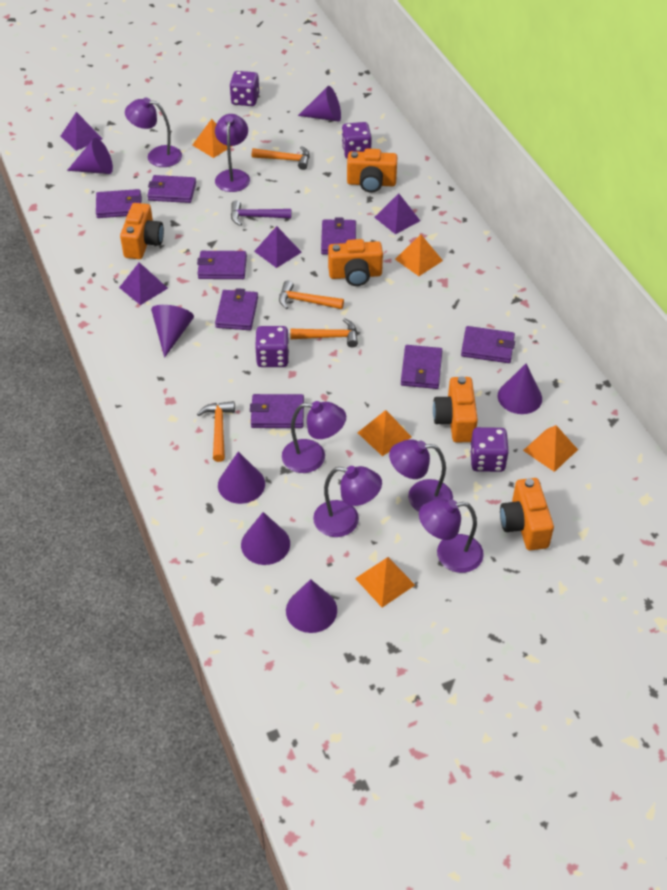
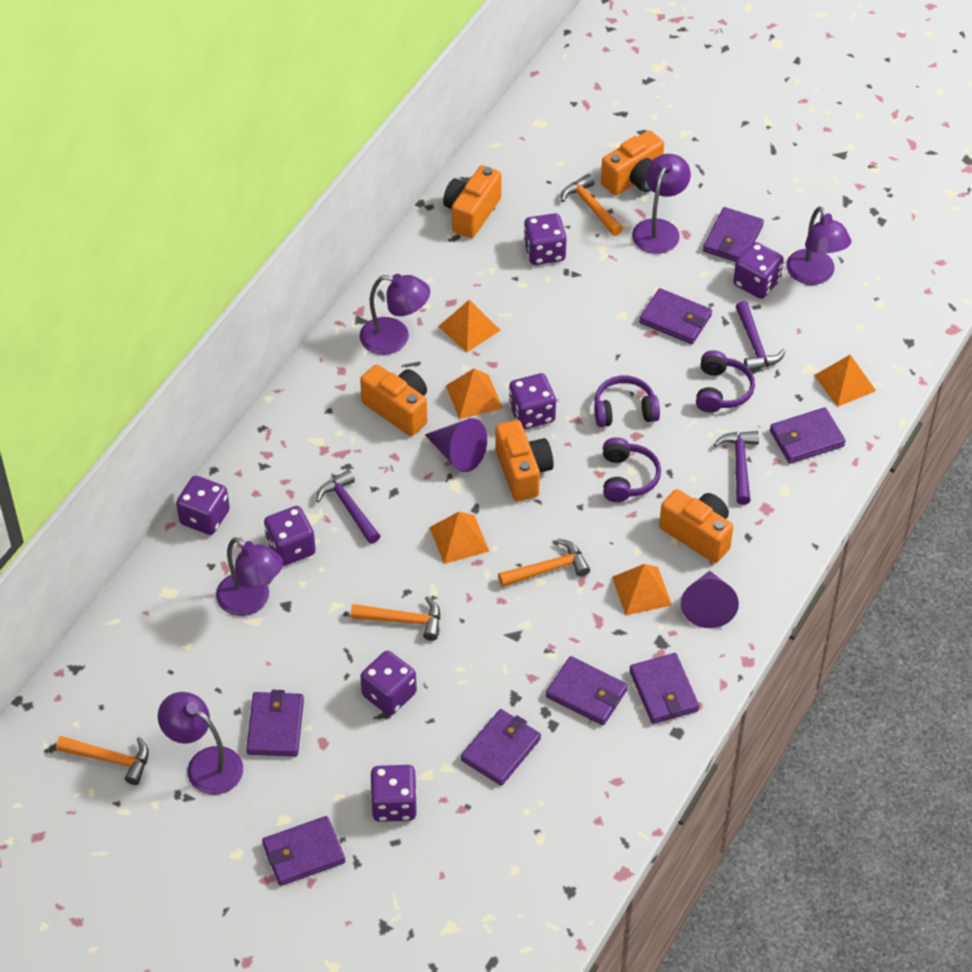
purple cone: [67,138,113,174] [151,305,194,358] [218,452,265,504] [241,512,290,565] [286,579,337,633] [298,86,341,122] [498,363,542,414] = 7 -> [425,418,487,472] [681,571,739,628] = 2
purple dice: [230,71,259,106] [255,326,289,367] [342,122,372,159] [470,427,509,472] = 4 -> [176,476,230,535] [264,506,316,566] [360,651,417,715] [370,765,417,822] [509,373,556,429] [524,213,567,265] [733,242,784,299] = 7
purple hammer: [231,200,291,226] = 1 -> [316,470,380,544] [714,431,759,505] [736,301,786,371] = 3
purple headphones: none = 0 -> [594,376,660,427] [603,437,661,502] [696,350,755,413] = 3
purple lamp: [125,98,182,167] [215,114,250,192] [282,401,346,473] [313,466,382,537] [389,439,453,512] [419,499,484,573] = 6 -> [158,692,243,795] [216,537,283,616] [360,274,430,355] [632,154,691,254] [786,206,852,285] = 5
purple pyramid: [61,112,102,151] [119,262,168,305] [254,226,302,268] [374,193,420,234] = 4 -> none = 0

